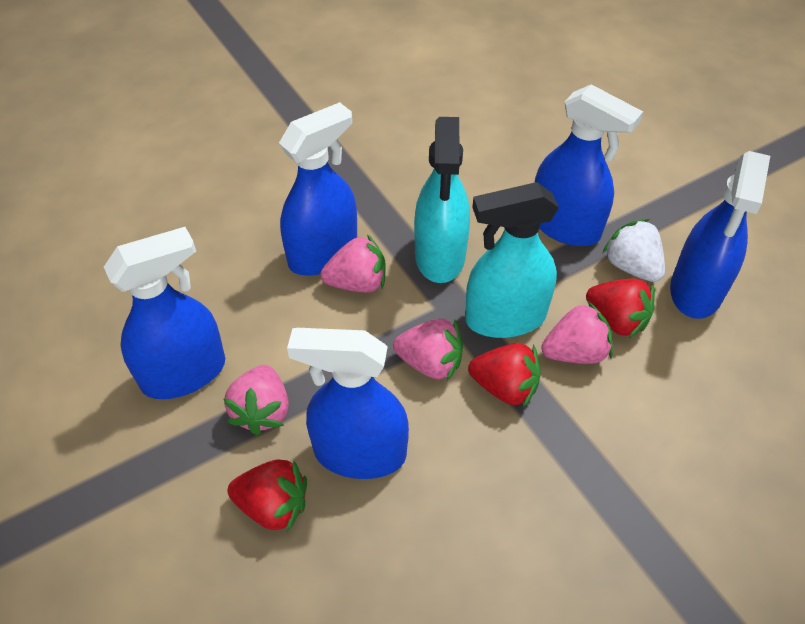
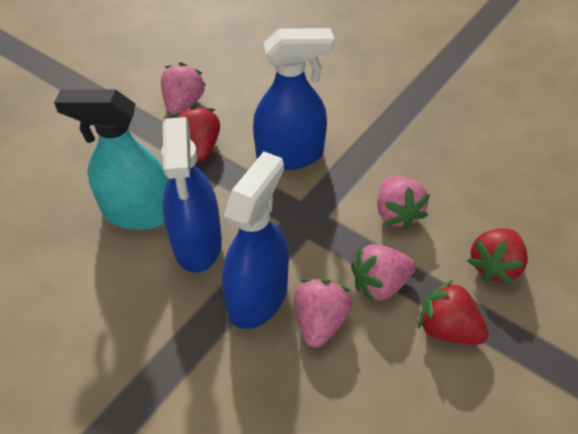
blue spray bottle: [104,227,225,399] [279,102,357,276] [287,328,409,479] [534,84,643,246] [670,151,770,319] = 5 -> [161,117,222,273] [222,152,289,329] [253,28,334,170] = 3
turquoise spray bottle: [414,117,470,283] [465,182,559,338] = 2 -> [54,89,168,230] = 1
white strawberry: [603,219,665,282] = 1 -> none = 0

